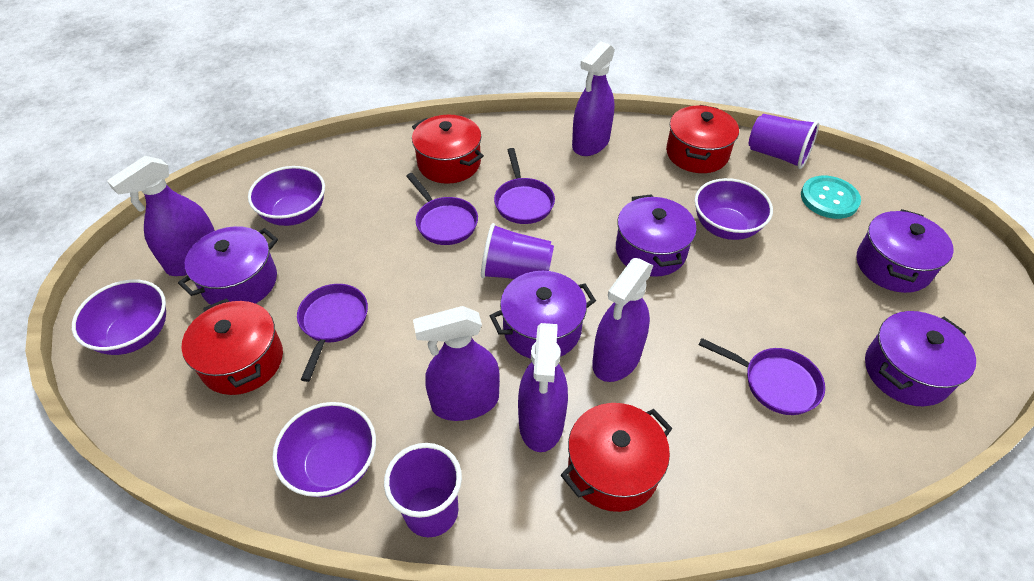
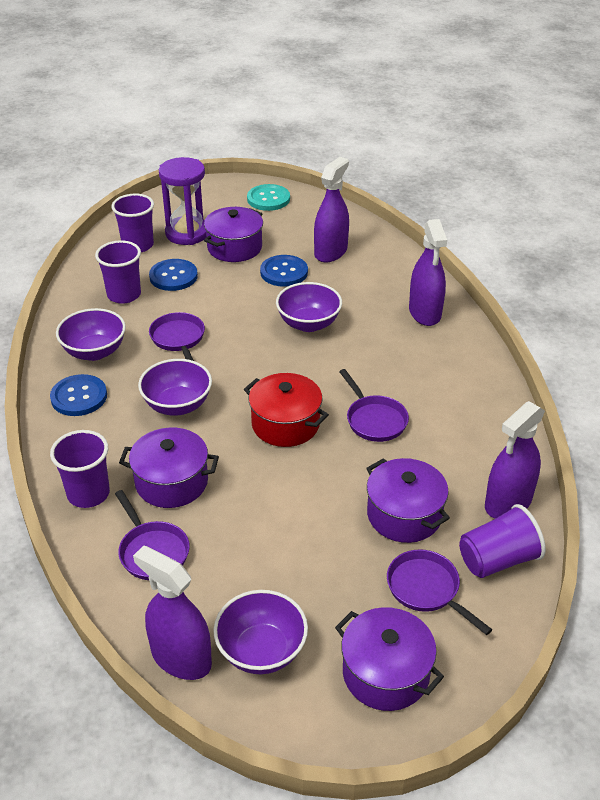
blue button: none = 0 -> [50,374,107,416] [149,259,198,291] [260,255,308,287] = 3
purple cup: [384,443,462,537] [481,223,554,279] [749,114,819,169] = 3 -> [50,430,110,508] [95,240,141,304] [112,193,154,252] [459,504,546,578] = 4
purple hourglass: none = 0 -> [159,157,206,245] = 1
purple pot: [178,226,278,305] [490,271,596,359] [616,194,697,277] [857,209,954,293] [865,311,976,406] = 5 -> [119,427,219,508] [204,207,263,262] [335,607,444,711] [366,458,450,543] = 4
purple spray bottle: [107,156,215,276] [413,306,500,421] [518,323,568,452] [572,41,615,156] [592,258,654,382] = 5 -> [133,546,212,680] [314,157,349,262] [409,219,447,326] [485,401,545,519] = 4
red pot: [181,298,283,395] [412,115,484,184] [561,403,673,512] [666,105,739,173] = 4 -> [244,373,329,447] = 1

